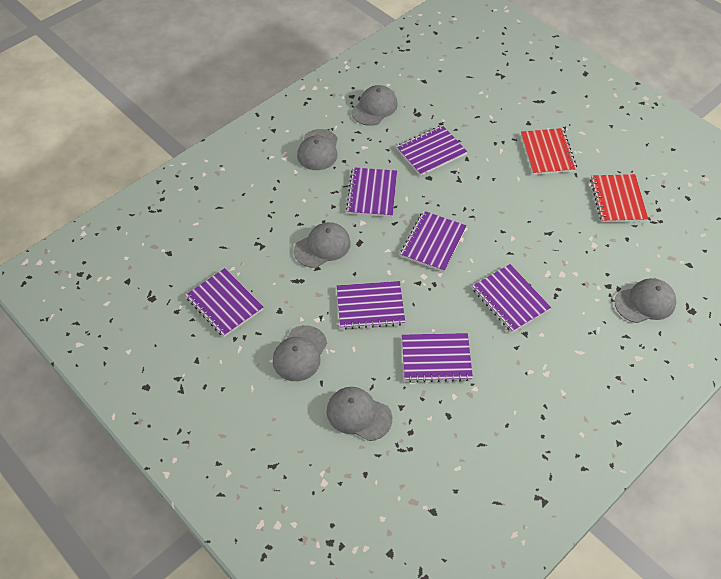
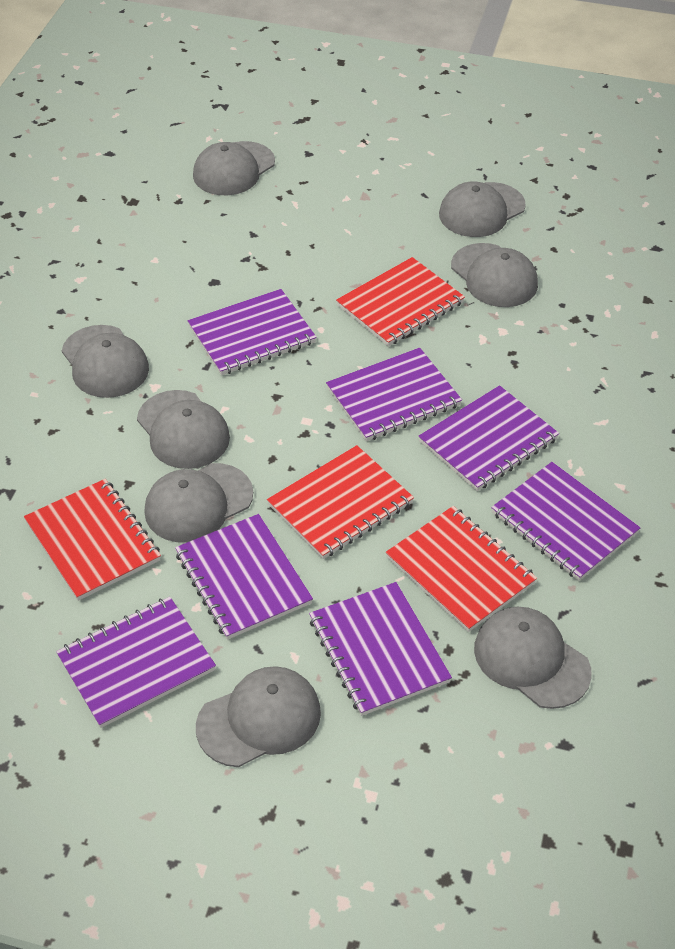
grey cap: [273,325,327,381] [294,222,351,268] [297,129,338,170] [327,387,392,441] [352,85,398,126] [614,278,676,323] = 6 -> [62,325,149,398] [137,390,230,469] [144,463,253,543] [193,141,275,195] [196,666,321,767] [439,182,526,237] [451,243,538,307] [474,607,592,709] = 8
red notebook: [521,128,577,175] [590,174,648,223] = 2 -> [24,479,161,601] [267,445,414,559] [336,257,465,346] [386,506,537,632] = 4

